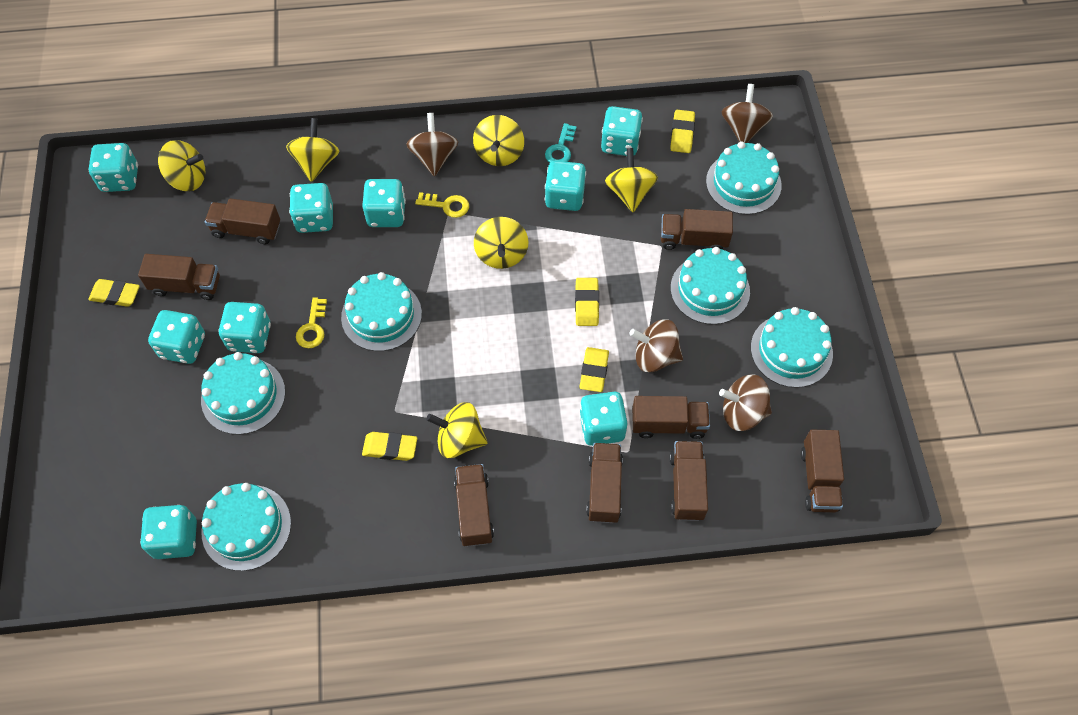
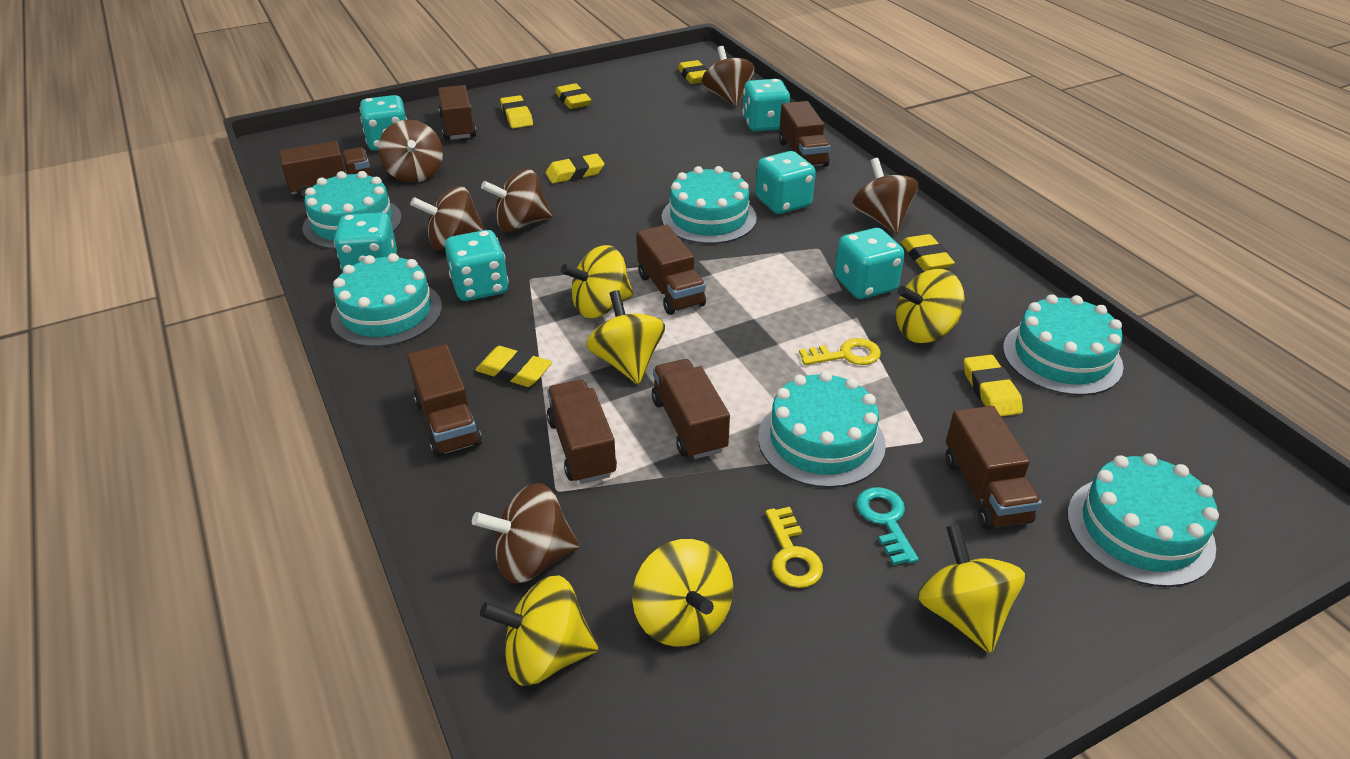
brown spinning top: [406,113,458,177] [630,319,683,372] [719,374,772,431] [722,84,773,143] = 4 -> [378,120,443,183] [410,186,485,250] [472,483,579,584] [481,169,552,232] [701,46,755,107] [852,158,918,233] = 6
turquoise dice: [89,143,138,192] [140,505,197,559] [148,310,205,364] [219,302,271,353] [289,183,333,233] [362,179,406,227] [545,161,586,211] [579,392,627,446] [601,106,643,156] = 9 -> [334,212,397,272] [359,95,407,151] [445,230,509,301] [742,79,790,131] [756,151,816,214] [835,228,905,299] = 6
yellow eraser: [88,279,140,307] [362,432,418,461] [575,278,599,326] [580,347,609,392] [670,110,695,153] = 5 -> [476,346,552,387] [500,95,533,128] [546,154,604,183] [555,83,591,109] [678,60,708,84] [901,234,955,271] [964,355,1023,417] = 7

